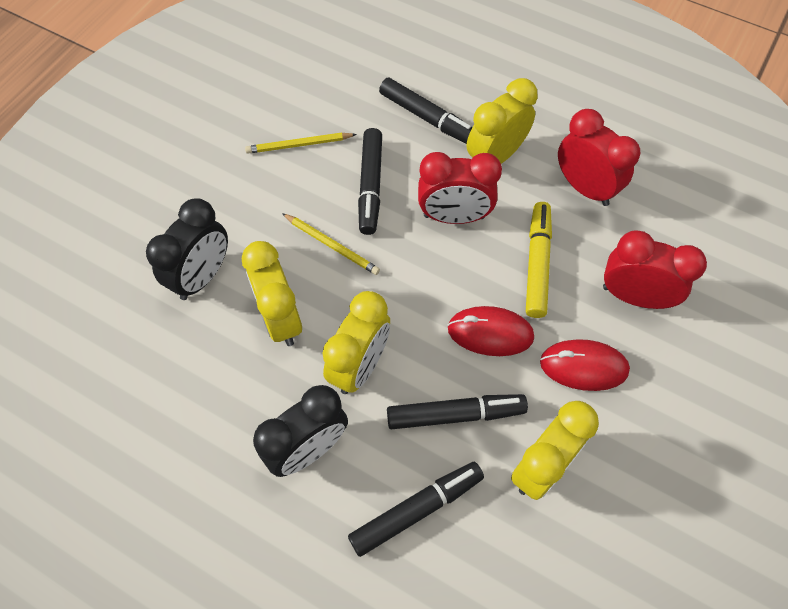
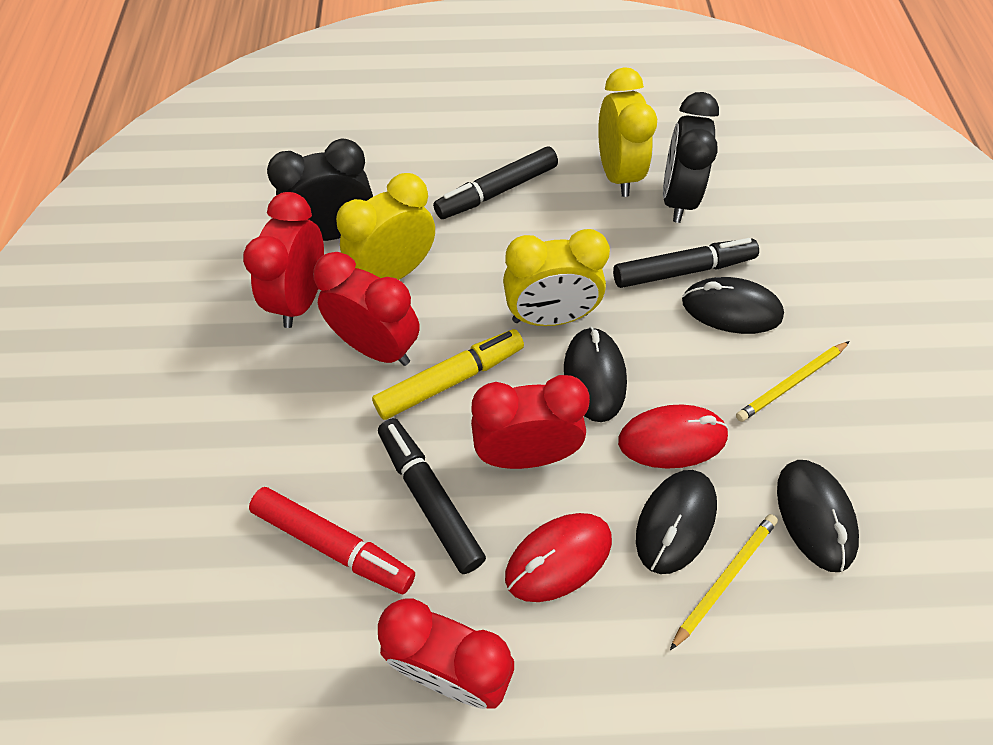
black marker: [348,461,484,557] [358,128,382,235] [379,78,472,144] [387,394,528,430] = 4 -> [378,418,486,574] [433,146,558,219] [613,238,759,288] = 3
black mouse: none = 0 -> [564,327,627,422] [636,470,717,574] [682,277,784,334] [777,460,859,572] = 4
red clock: [418,152,502,224] [558,109,640,206] [603,230,707,309] = 3 -> [243,192,324,328] [313,252,420,366] [378,599,514,709] [471,375,590,469] = 4
red marker: none = 0 -> [249,487,415,594] = 1
yellow clock: [242,241,302,346] [323,291,390,394] [467,78,538,164] [511,401,599,500] = 4 -> [336,173,435,280] [503,229,610,326] [598,67,657,197] = 3

